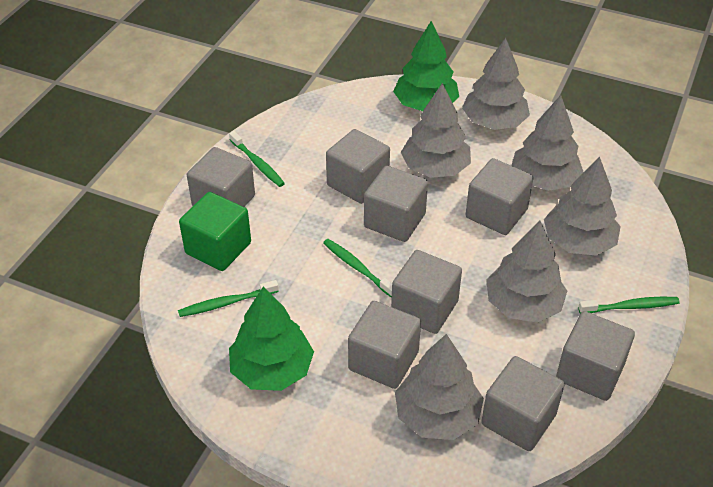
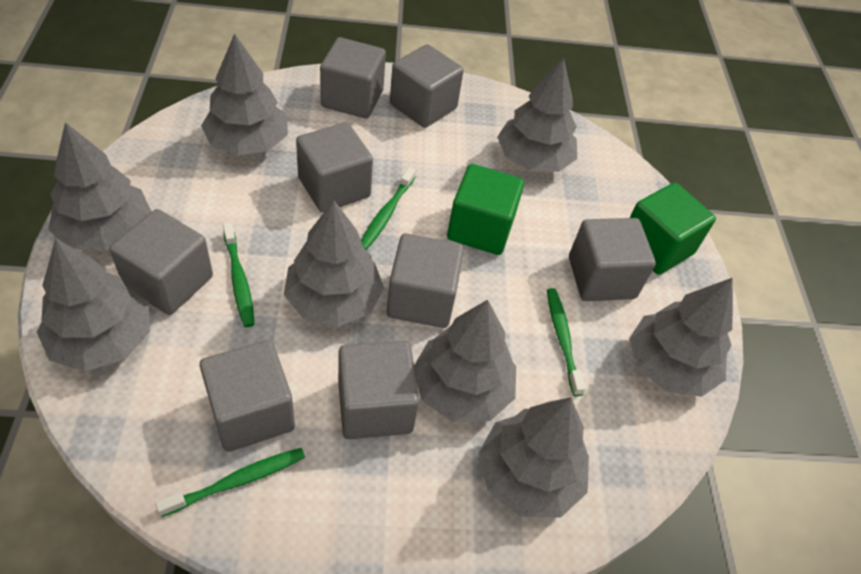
green cube: [179,192,251,271] = 1 -> [447,164,524,255] [630,182,716,275] = 2
green tree: [229,287,314,391] [393,21,459,111] = 2 -> none = 0
grey tree: [395,334,484,440] [401,83,471,178] [462,38,530,130] [486,221,567,322] [512,95,583,191] [544,157,621,256] = 6 -> [37,238,150,372] [49,122,151,251] [201,33,288,155] [284,200,384,327] [414,300,516,422] [479,397,589,518] [497,58,577,172] [629,278,733,397] = 8

